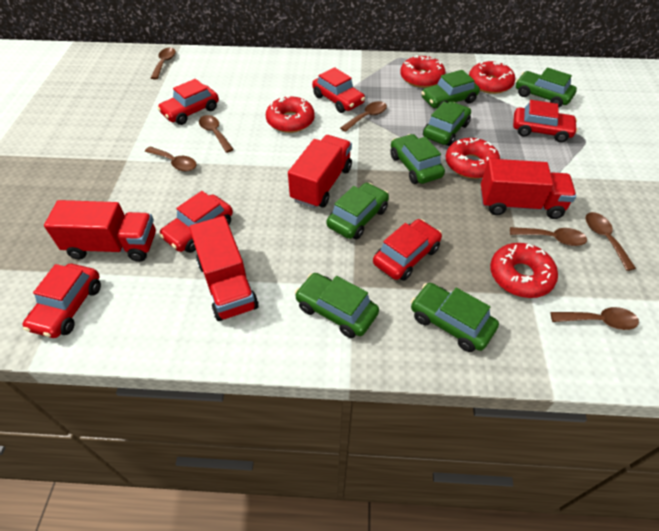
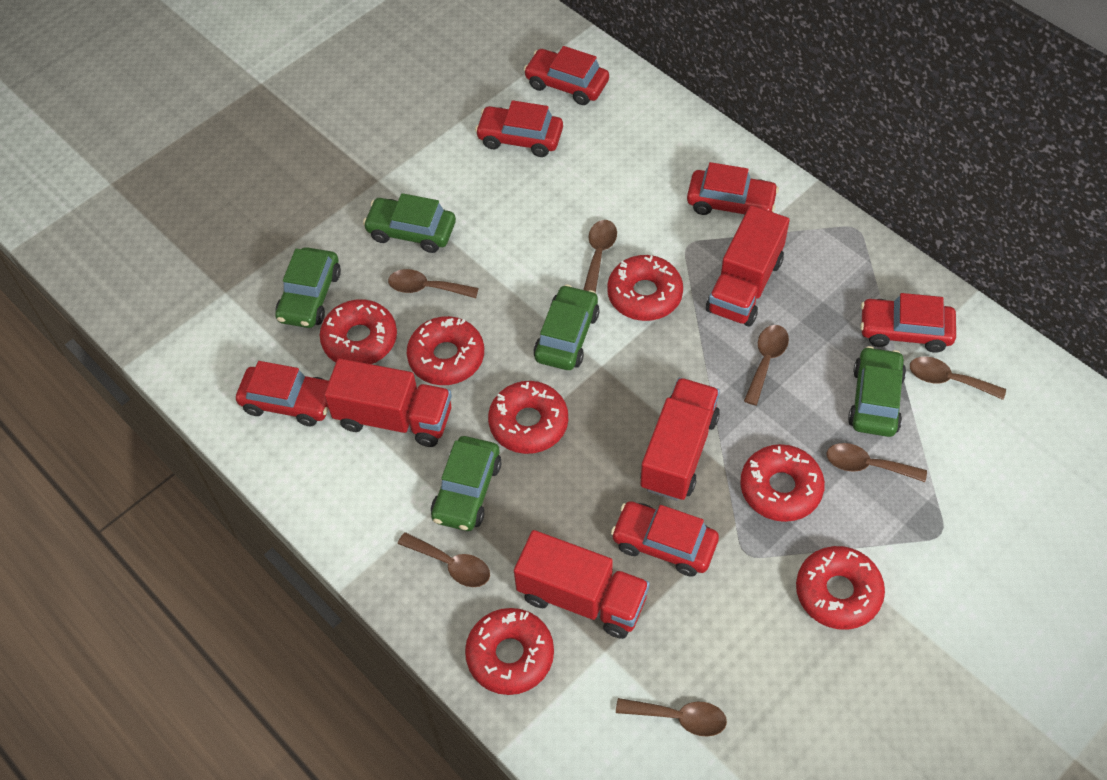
green car: [295,273,379,338] [327,183,389,240] [391,134,445,184] [411,283,499,352] [421,70,480,108] [423,102,471,146] [516,67,577,108] = 7 -> [275,247,341,328] [363,193,456,253] [431,436,502,531] [534,284,600,370] [848,346,906,437] = 5
red donut: [266,95,315,133] [400,55,445,88] [446,138,500,179] [469,60,515,94] [490,243,558,298] = 5 -> [320,299,397,364] [407,316,484,385] [465,608,554,695] [488,381,568,454] [607,255,683,321] [740,444,825,522] [796,546,885,630] = 7

